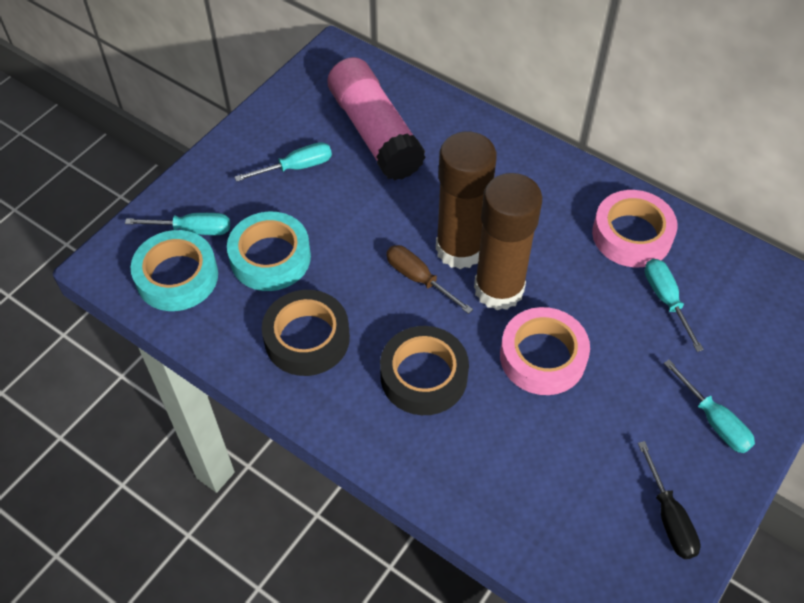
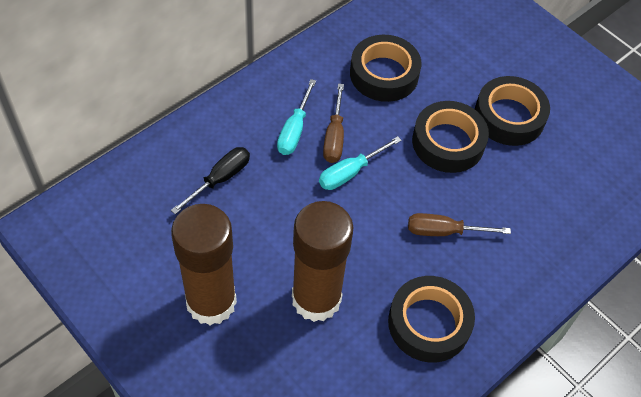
black tape: [262,290,350,376] [380,326,469,415] = 2 -> [350,35,422,102] [388,276,475,363] [412,101,489,173] [475,76,550,146] = 4
brown screwdriver: [386,245,473,314] = 1 -> [323,84,344,163] [408,213,511,236] = 2
pink glue stick: [327,57,426,181] = 1 -> none = 0
pink tape: [500,307,590,395] [592,190,678,267] = 2 -> none = 0
turquoise screwdriver: [125,213,230,235] [235,142,332,182] [645,259,704,352] [664,360,755,453] = 4 -> [277,79,316,155] [319,136,402,190] = 2
turquoise tape: [131,230,218,311] [227,212,311,291] = 2 -> none = 0

